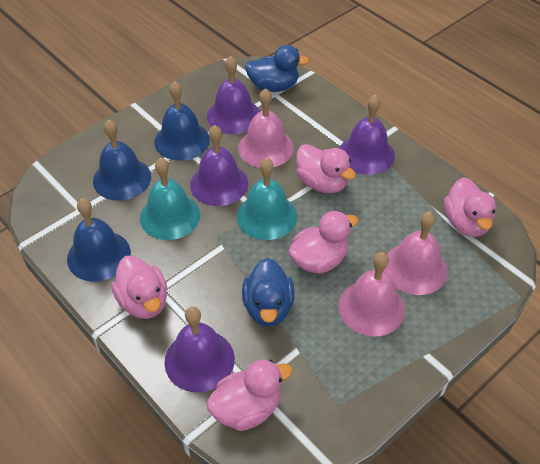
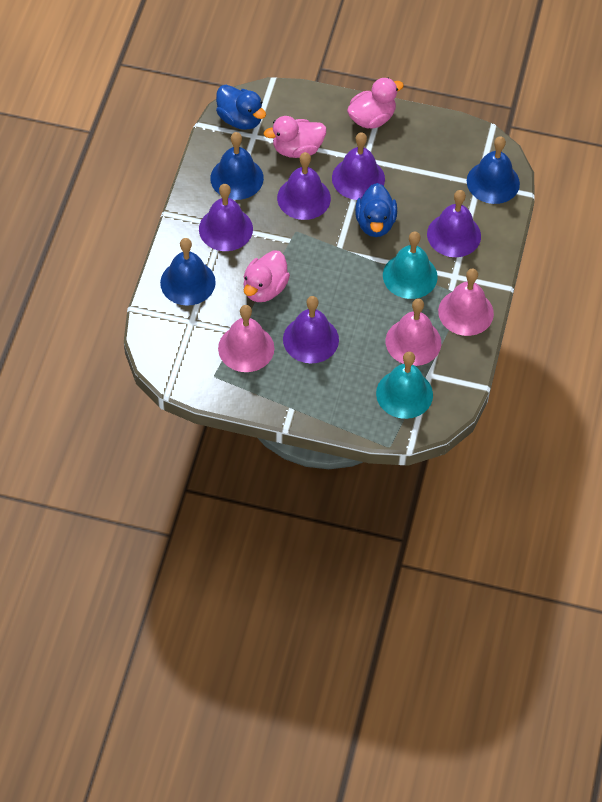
pink duck: [111,256,167,319] [207,359,293,431] [288,211,359,274] [296,144,356,194] [444,177,496,237] = 5 -> [243,250,290,302] [263,116,326,158] [347,78,404,129] = 3
purple bell: [165,307,235,392] [190,125,248,206] [207,56,260,134] [339,95,395,175] = 4 -> [199,184,253,251] [277,152,331,220] [283,296,339,363] [332,132,385,200] [427,190,481,257] = 5

